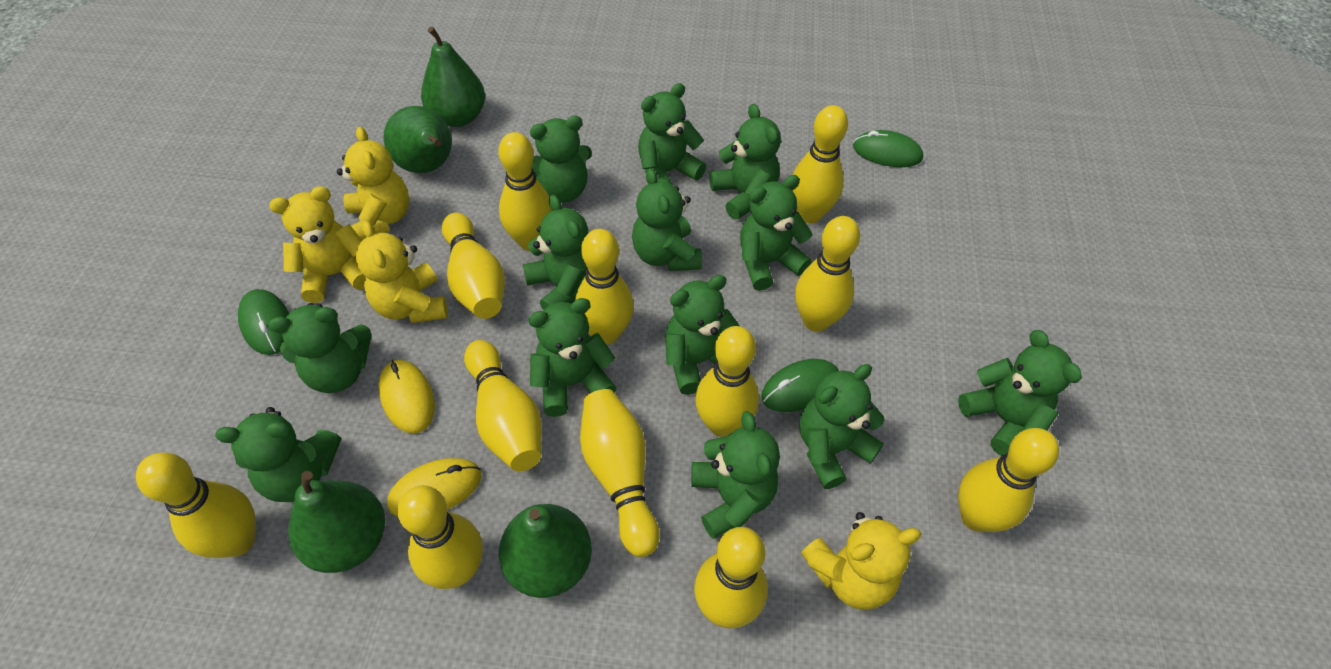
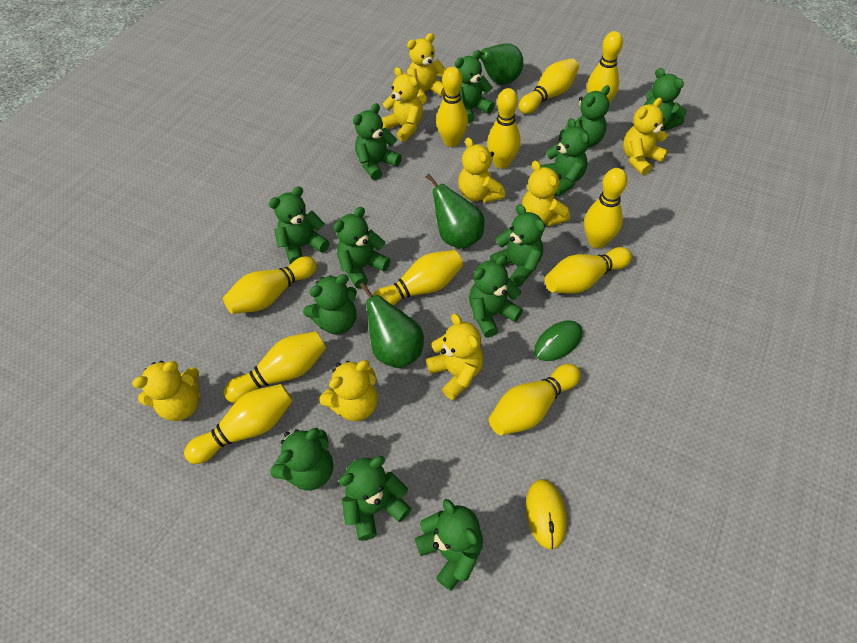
green mouse: [238,289,289,355] [761,359,839,412] [853,130,923,167] = 3 -> [534,320,582,361] = 1
green pear: [288,471,385,573] [383,106,452,173] [421,27,485,127] [499,504,592,598] = 4 -> [359,282,424,368] [426,174,484,249] [473,43,523,85] = 3
yellow bowling pin: [136,453,256,558] [397,485,483,589] [442,213,505,319] [464,340,542,472] [498,132,552,251] [575,229,634,345] [580,389,660,557] [694,527,768,628] [695,326,759,437] [792,105,848,223] [795,216,860,332] [958,428,1059,532] = 12 -> [184,384,293,464] [223,256,317,314] [224,331,326,403] [372,250,463,306] [436,67,468,147] [487,88,521,169] [489,364,581,435] [519,58,579,114] [545,247,632,294] [584,168,628,248] [587,31,623,103] = 11
yellow mouse: [379,360,435,434] [387,458,482,517] = 2 -> [526,479,567,550] = 1
yellow teddy bear: [269,186,366,303] [337,127,409,240] [356,220,448,323] [801,512,921,610] = 4 -> [132,361,200,421] [319,360,378,421] [381,67,423,142] [407,33,446,104] [426,313,484,400] [458,137,505,203] [522,160,570,226] [623,98,668,175] = 8

